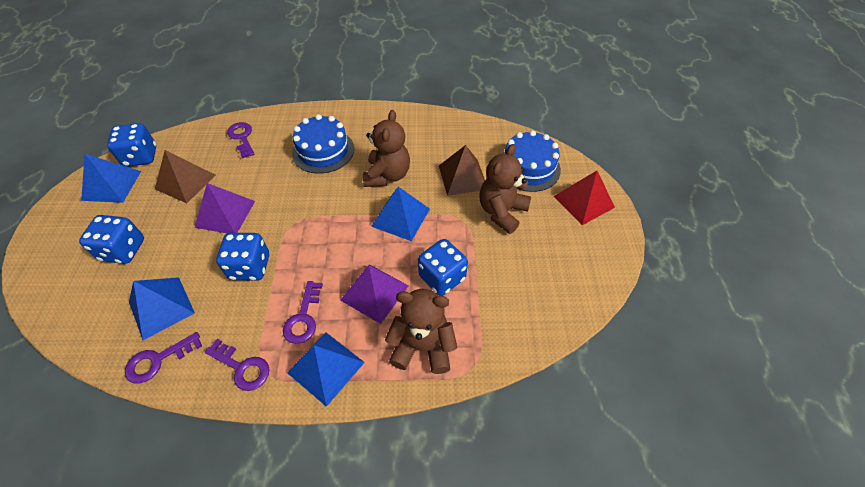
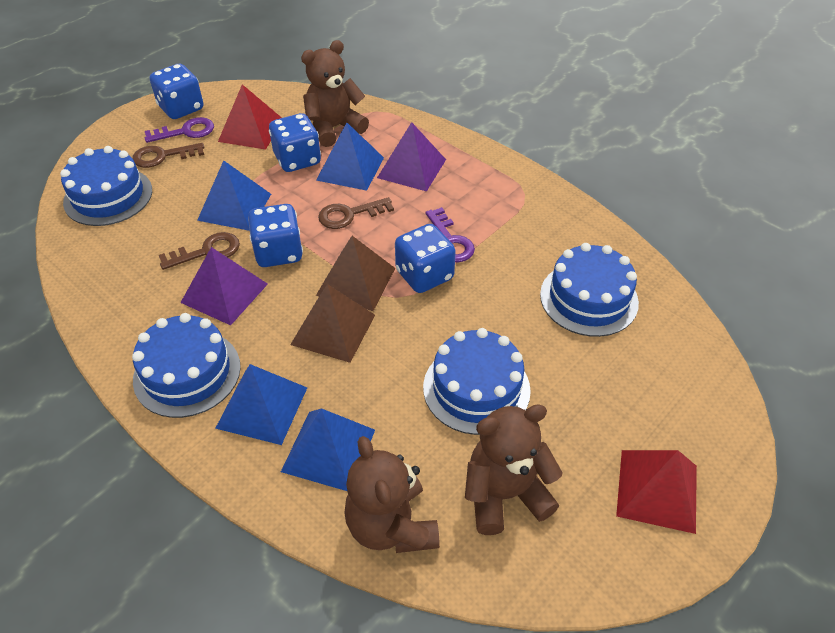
blue cake: [292,114,354,174] [502,130,561,192] = 2 -> [60,146,152,226] [132,313,241,418] [423,328,531,435] [540,243,639,337] = 4
brown key: none = 0 -> [132,143,204,168] [159,232,240,270] [318,197,394,229] = 3
purple key: [125,332,202,384] [205,339,270,391] [227,122,255,158] [283,281,323,344] = 4 -> [145,117,214,143] [425,207,475,262] = 2
red pyramid: [553,171,615,225] = 1 -> [218,84,282,150] [616,450,697,534] = 2

